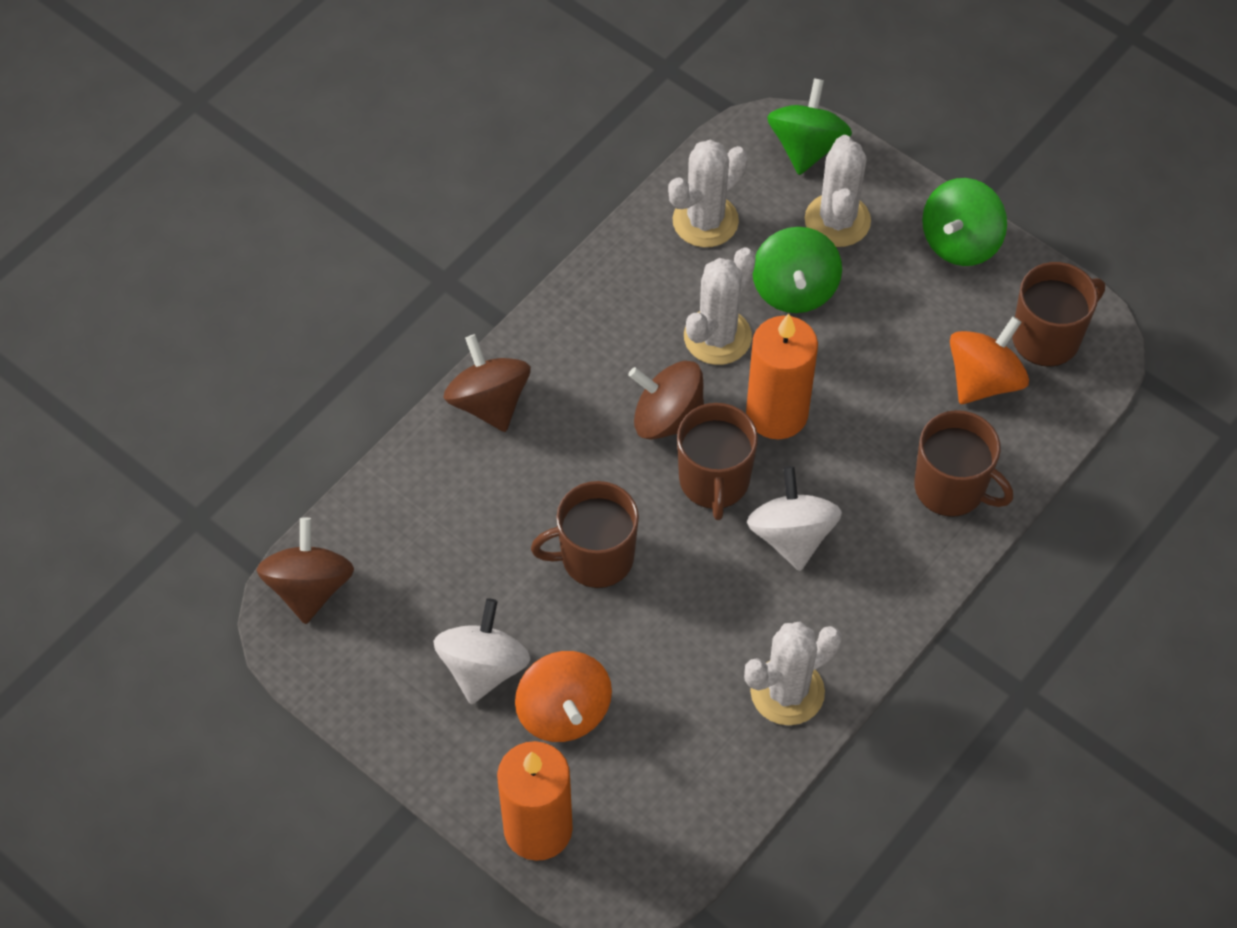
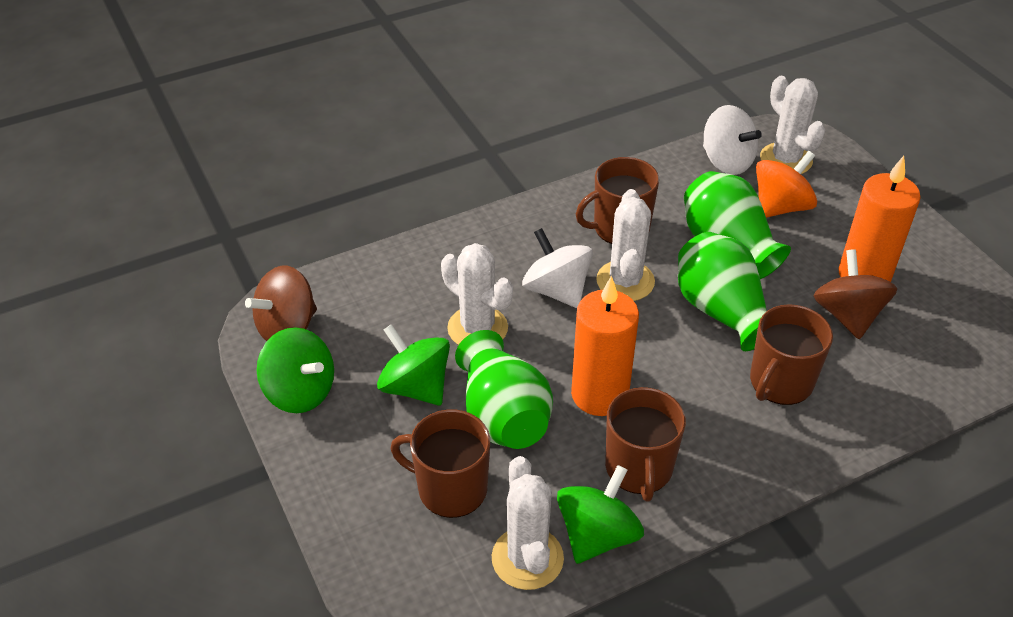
brown spinning top: [257,518,354,624] [443,334,531,432] [628,361,704,440] = 3 -> [245,266,317,341] [814,249,897,339] = 2
green vase: none = 0 -> [455,330,553,449] [678,232,767,351] [684,171,791,279] = 3
orange spinning top: [515,651,612,742] [950,316,1029,404] = 2 -> [756,151,817,218] = 1

